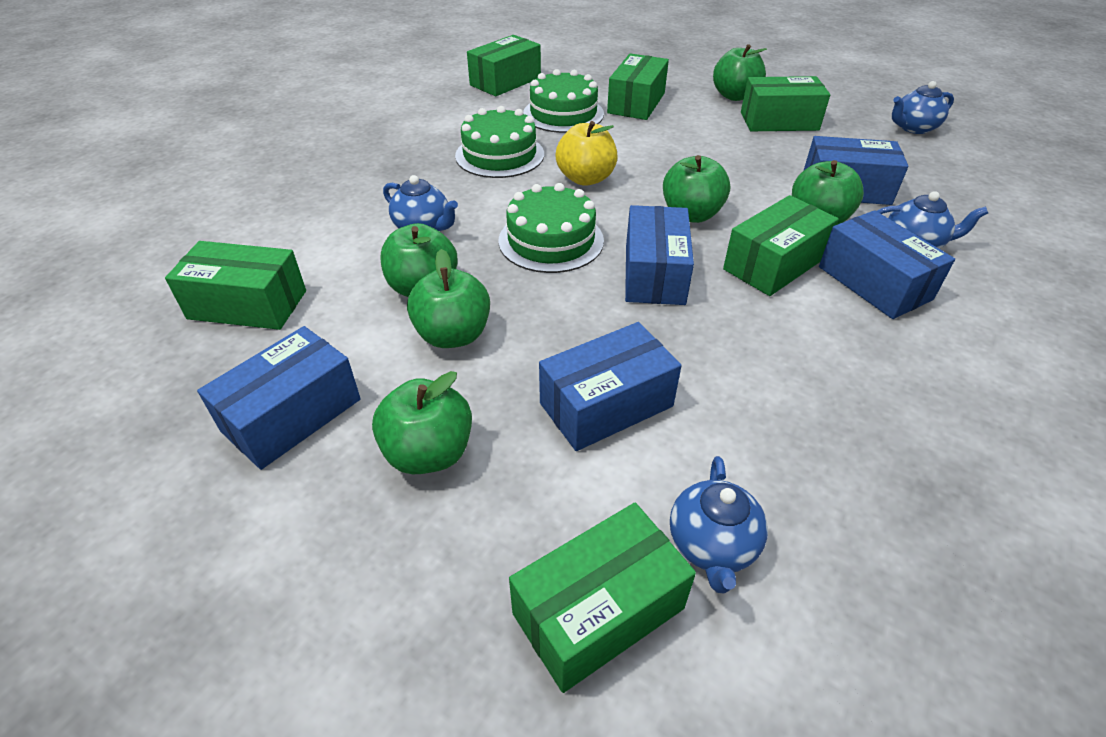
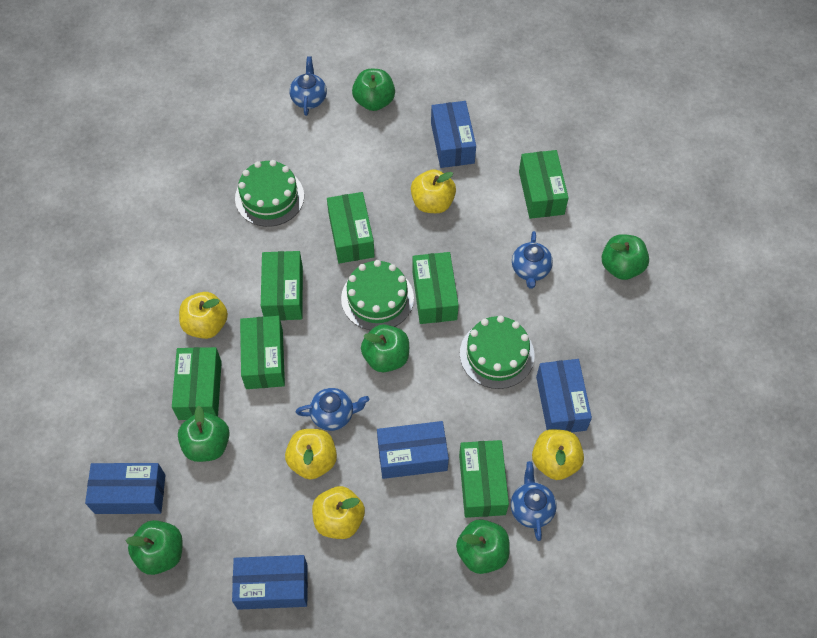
green box: [165,241,306,330] [467,35,541,96] [509,503,696,693] [607,53,669,120] [723,195,839,296] [741,76,830,131] = 6 -> [172,347,222,420] [240,316,285,389] [261,251,303,321] [327,192,375,263] [412,252,459,324] [459,440,509,518] [519,150,569,219] = 7
yellow apple: [556,121,618,186] = 1 -> [179,292,228,339] [285,429,337,479] [312,486,365,539] [411,169,456,213] [532,429,584,480] = 5

